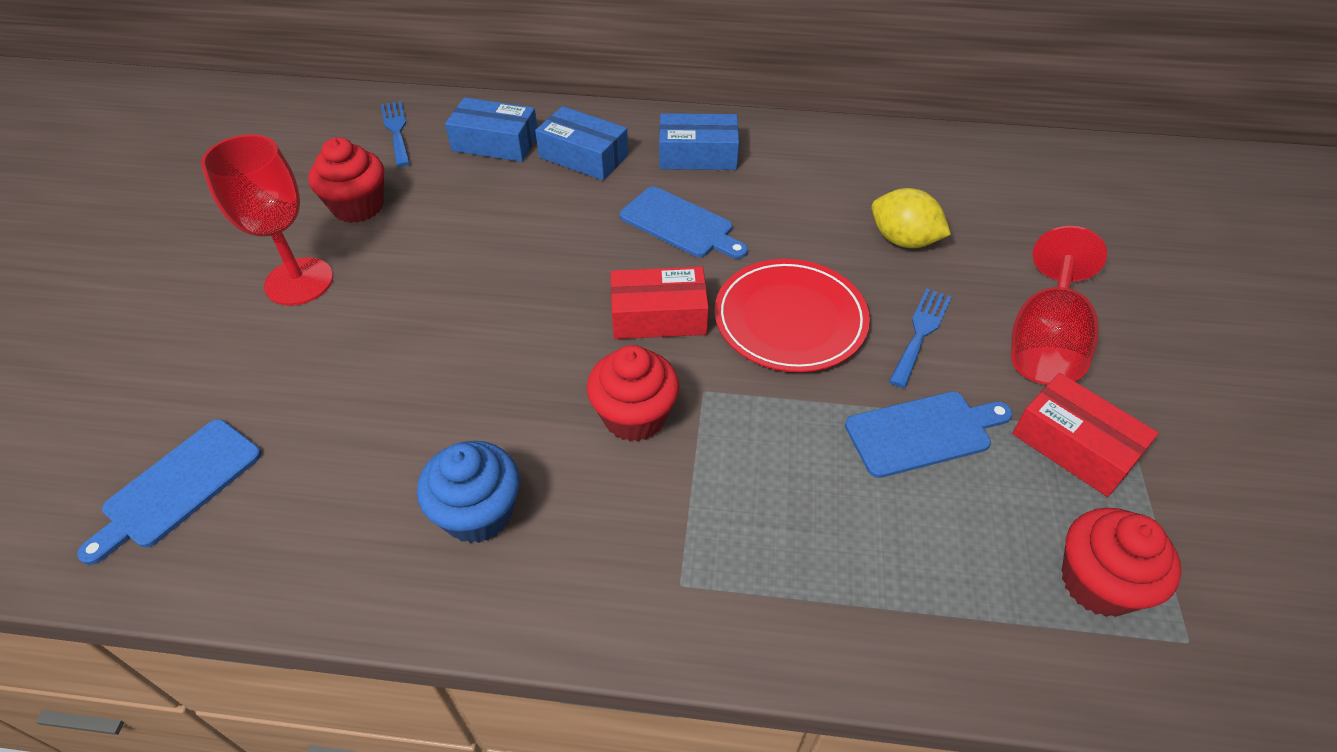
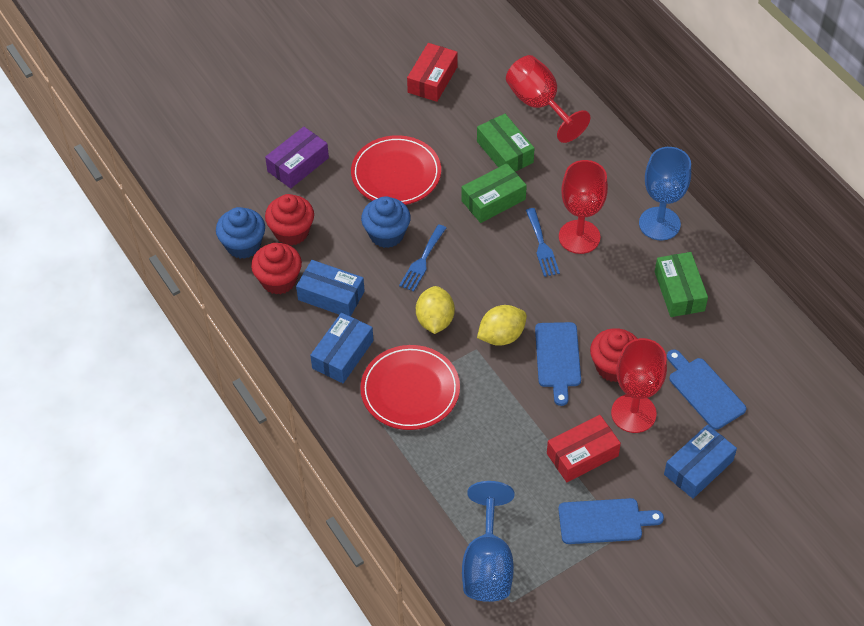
blue cupcake: [417,441,519,543] = 1 -> [216,207,265,259] [361,196,411,248] = 2
blue goblet: none = 0 -> [462,481,515,602] [639,147,691,240] = 2
green box: none = 0 -> [462,163,527,223] [477,114,535,171] [655,252,708,317] = 3
purple box: none = 0 -> [265,127,329,189] = 1
red goblet: [201,134,333,306] [1011,226,1107,385] = 2 -> [506,55,591,143] [559,160,608,254] [611,338,667,433] = 3
red plate: [715,259,870,372] = 1 -> [351,135,441,205] [360,345,460,430] = 2
yellow lemon: [872,188,951,248] = 1 -> [416,286,455,334] [477,305,527,346] = 2

